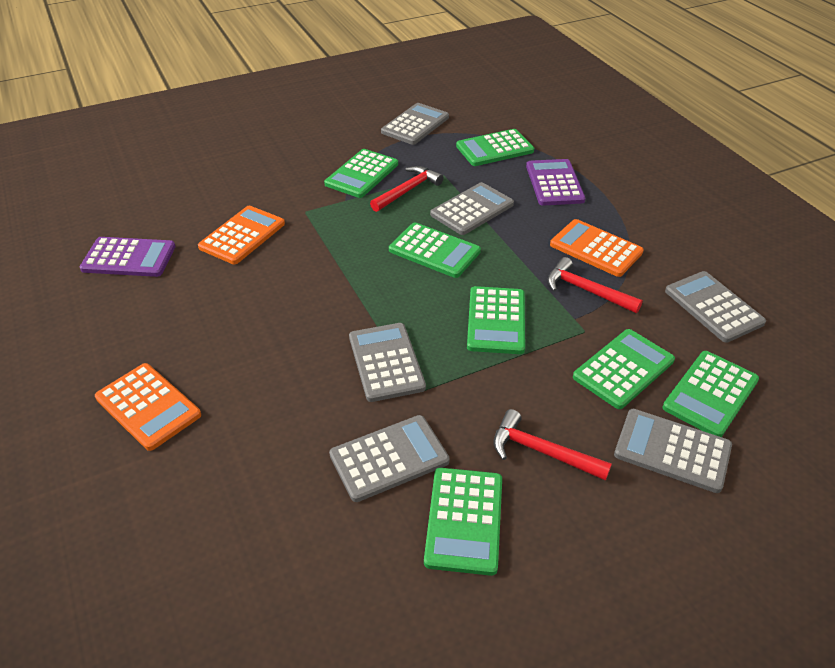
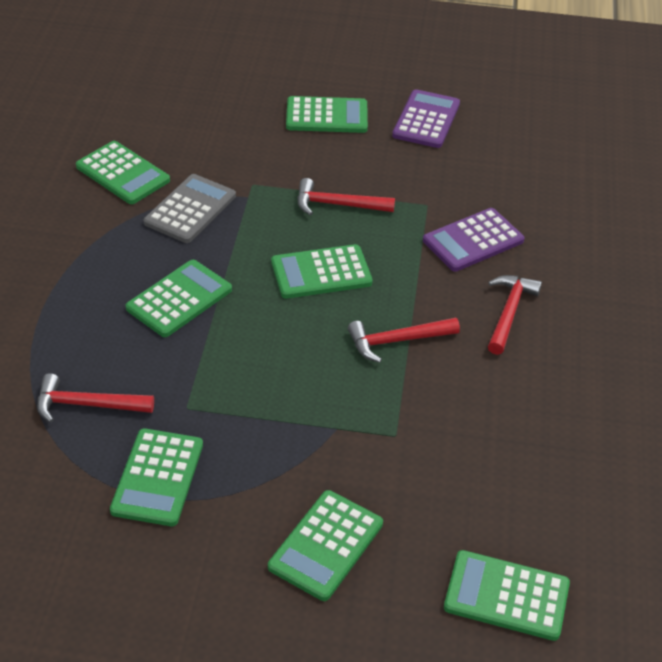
grey calculator: [329,415,449,502] [349,323,426,402] [381,103,449,145] [430,182,514,235] [614,409,732,493] [665,271,766,343] = 6 -> [144,174,236,243] = 1
orange calculator: [95,363,201,451] [198,206,285,264] [550,219,644,277] = 3 -> none = 0
red hammer: [370,166,444,212] [494,409,612,481] [547,257,643,313] = 3 -> [37,373,154,422] [297,178,395,215] [348,318,460,363] [488,275,542,355] = 4

